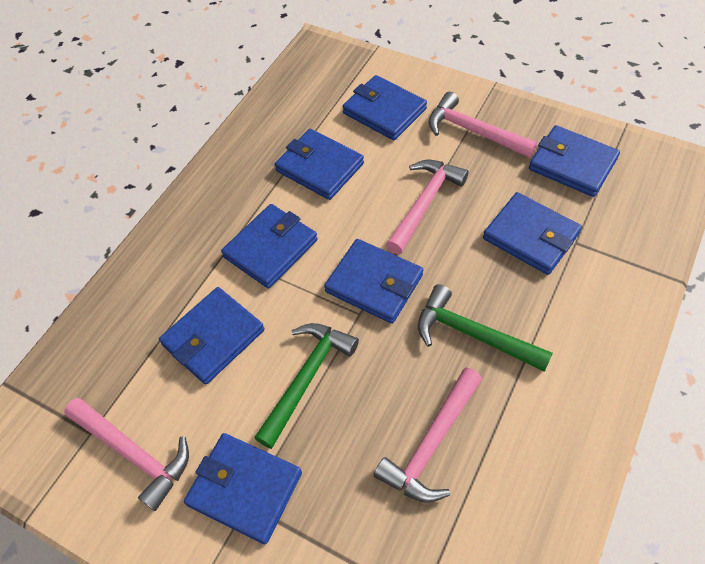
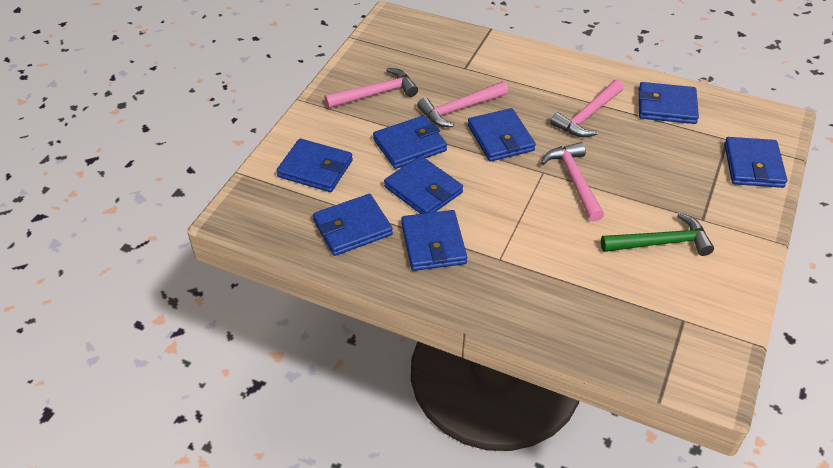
green hammer: [254,323,359,449] [418,284,553,372] = 2 -> [601,213,714,256] = 1

